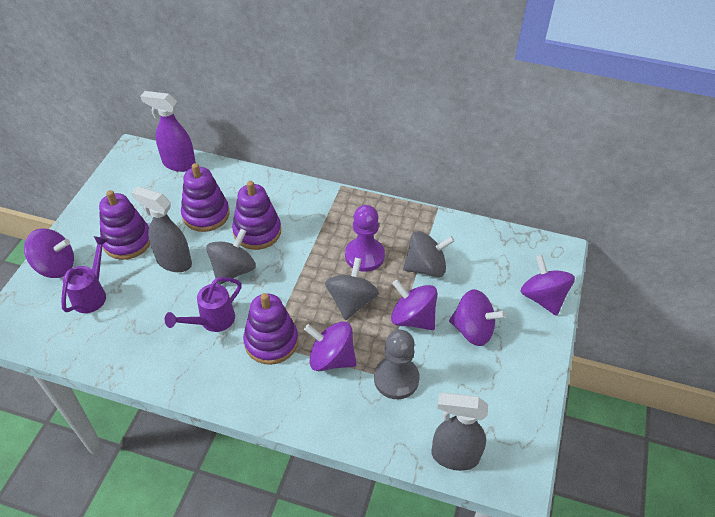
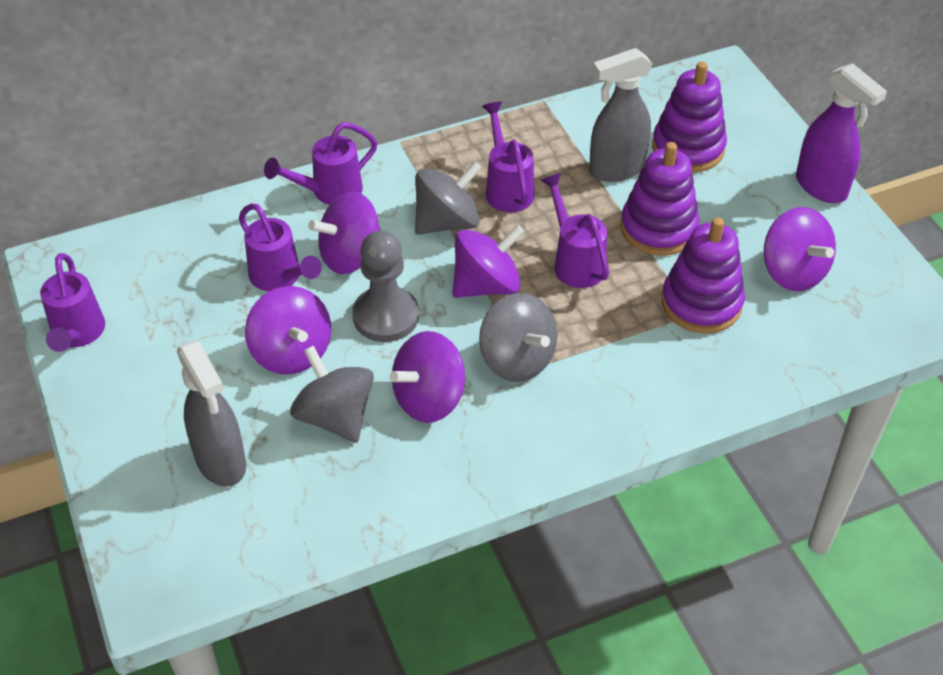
purple pawn: [345,205,385,272] = 1 -> none = 0
purple stacking toy: [99,190,150,260] [181,163,229,232] [232,181,281,250] [243,293,298,365] = 4 -> [620,142,699,256] [652,62,727,172] [661,217,745,333] = 3
purple watering can: [61,236,109,313] [165,277,242,332] = 2 -> [40,253,105,352] [239,203,322,291] [264,122,377,205] [482,101,534,212] [541,173,609,288] = 5

